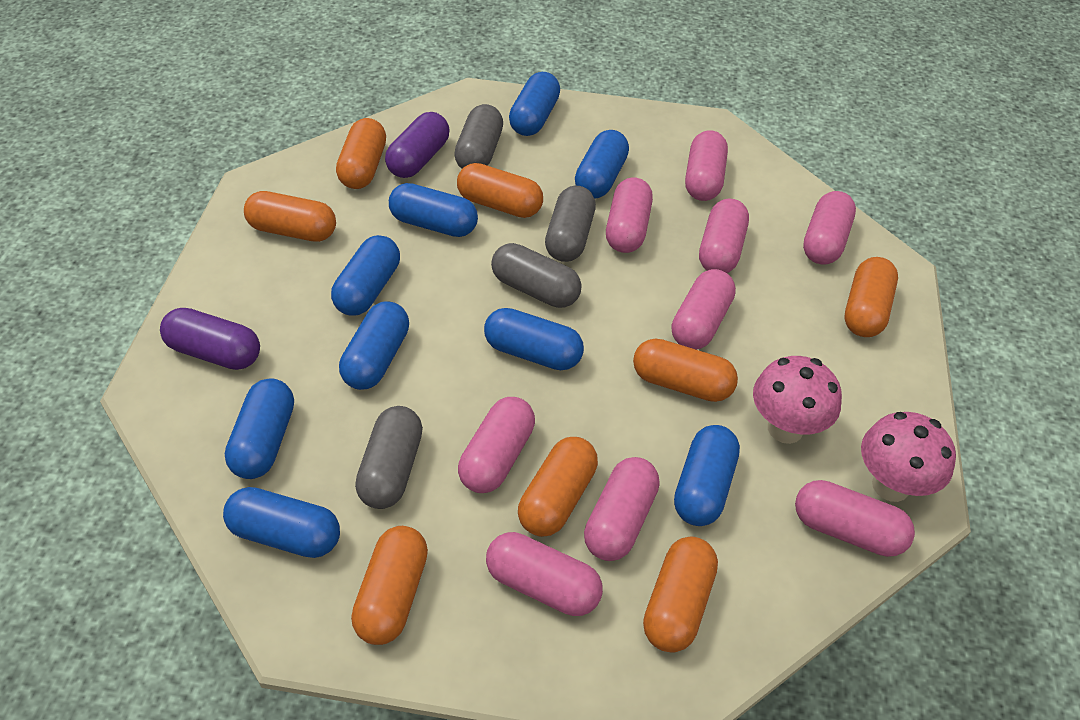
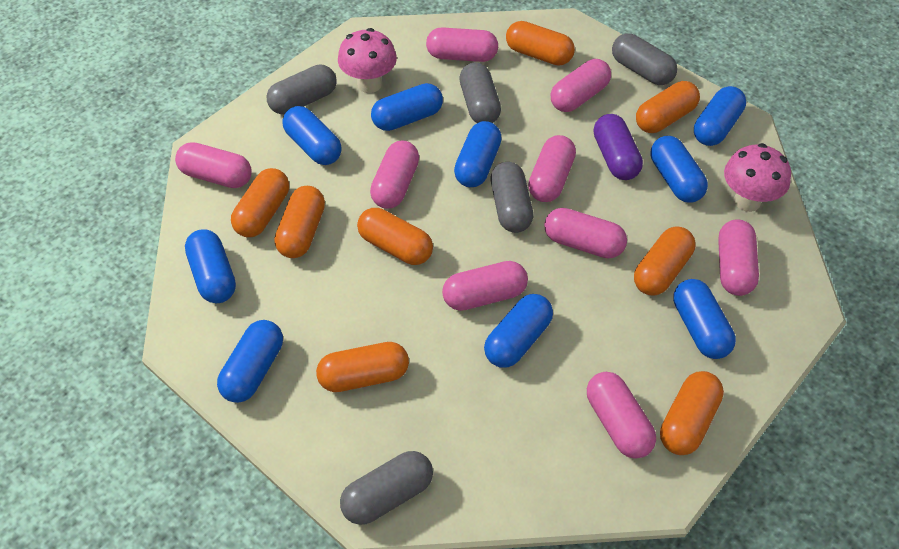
grey capsule: [355,406,423,509] [454,104,503,169] [491,243,581,308] [545,186,596,262] = 4 -> [267,64,337,114] [340,451,433,525] [459,63,501,123] [491,162,533,233] [612,33,677,85] = 5
purple capsule: [160,308,260,370] [385,112,450,178] = 2 -> [594,114,643,180] = 1

